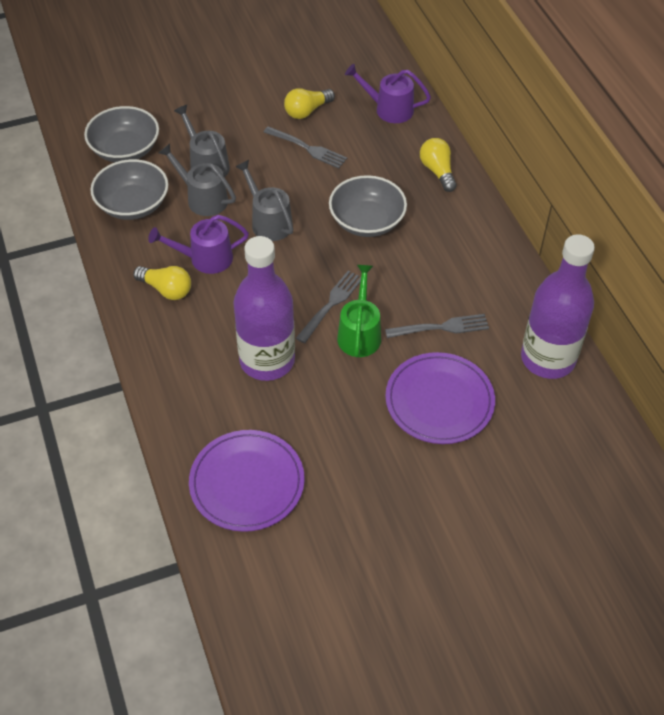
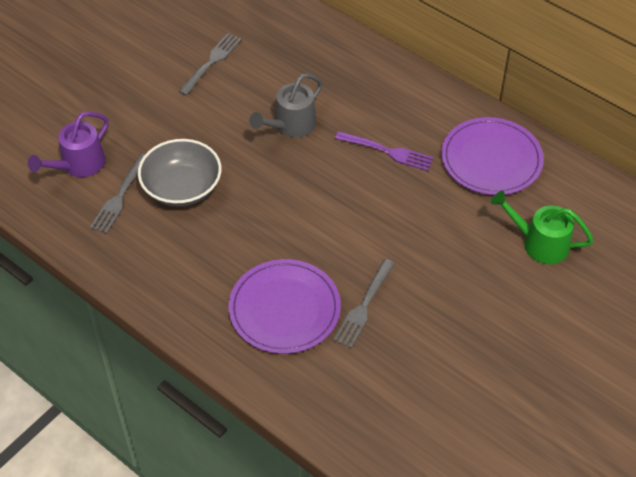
grey bowl: [84,106,159,162] [90,159,168,220] [329,175,407,237] = 3 -> [138,139,222,207] = 1
grey watering can: [159,144,236,216] [174,105,230,177] [235,160,293,241] = 3 -> [249,73,323,138] = 1
purple bottle: [233,236,295,381] [521,234,595,379] = 2 -> none = 0
purple fork: none = 0 -> [335,131,434,171] = 1
purple watering can: [148,215,249,274] [345,64,431,123] = 2 -> [28,112,109,177] = 1
yellow light bulb: [133,266,191,300] [284,88,335,119] [420,138,457,192] = 3 -> none = 0

